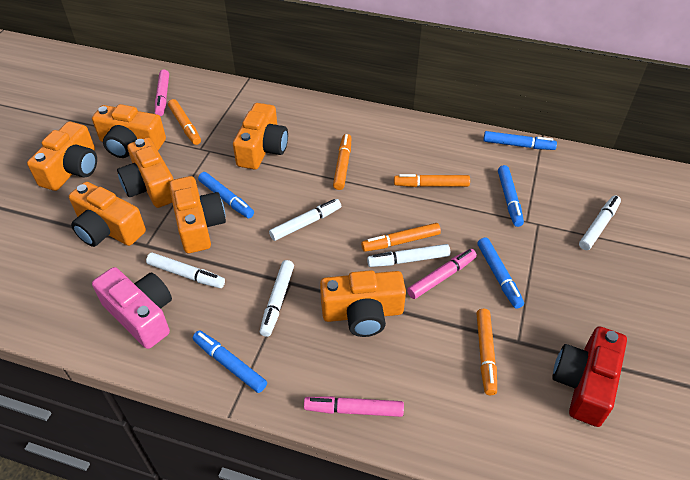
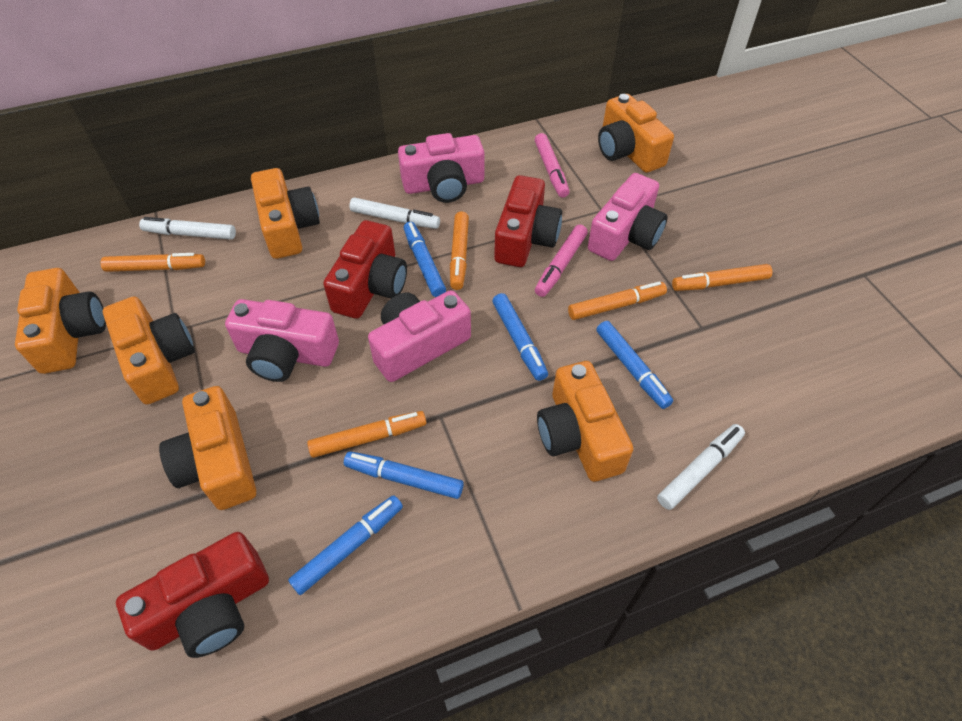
orange camera: [27,122,97,191] [69,182,146,247] [92,104,166,158] [117,138,174,208] [169,176,226,253] [233,103,288,170] [320,270,406,337] = 7 -> [15,268,106,374] [103,297,195,404] [159,386,256,510] [251,168,320,259] [537,361,633,482] [598,94,674,173] = 6
pink camera: [92,267,172,349] = 1 -> [225,299,339,382] [368,290,471,382] [398,133,484,203] [588,173,668,261] = 4
pink marker: [155,69,169,116] [304,396,404,417] [407,249,477,299] = 3 -> [535,133,569,198] [535,225,588,297] = 2
red camera: [552,326,627,427] = 1 -> [116,532,269,658] [323,220,407,319] [494,175,562,267] = 3
white marker: [146,253,225,288] [260,260,294,337] [269,199,341,241] [367,244,450,267] [579,195,621,250] = 5 -> [139,217,236,240] [349,197,440,229] [657,424,745,510] = 3

